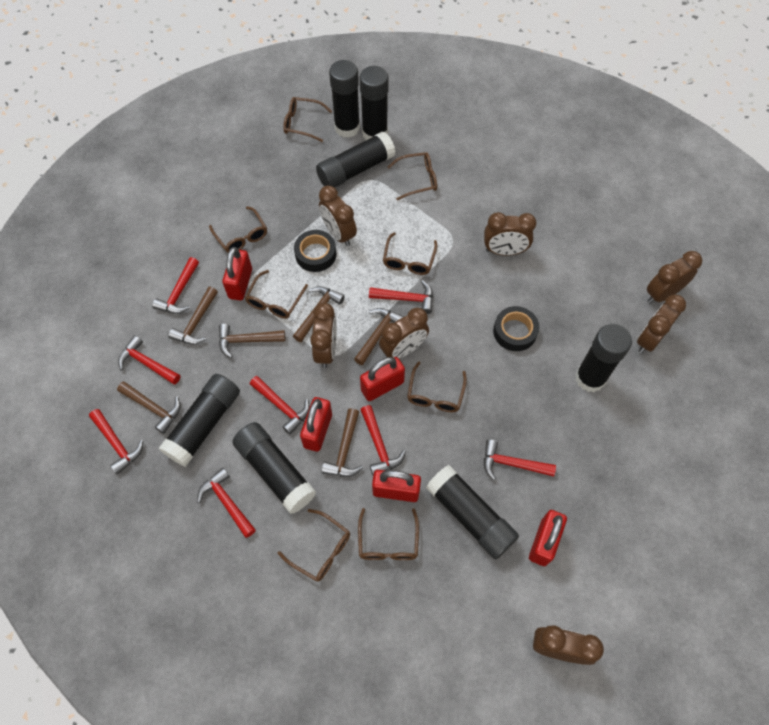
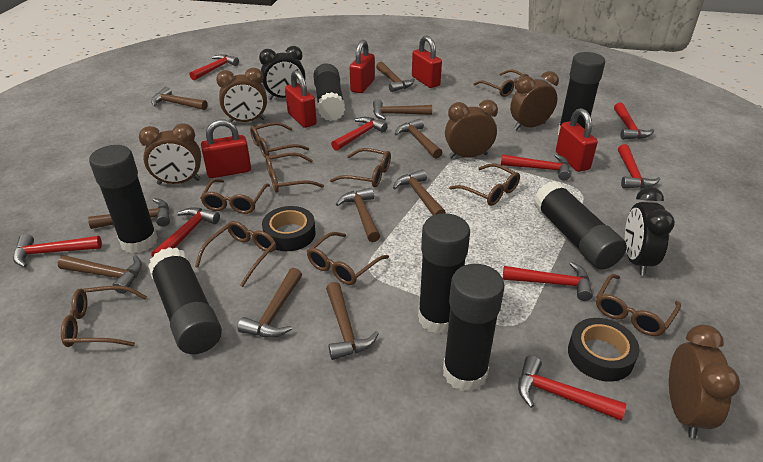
black clock: none = 0 -> [259,46,306,100] [625,187,675,276] = 2
brown clock: [310,303,337,368] [319,186,357,246] [379,308,429,358] [484,212,537,256] [533,626,604,665] [637,295,686,353] [647,251,702,303] = 7 -> [139,123,201,185] [216,68,267,122] [445,100,498,158] [510,71,559,130] [669,324,740,438] = 5
brown glasses: [209,206,267,253] [245,270,308,319] [278,509,350,581] [283,97,332,142] [358,508,419,560] [383,232,437,275] [388,152,437,200] [407,362,467,412] = 8 -> [61,286,147,347] [195,221,276,287] [200,179,270,214] [250,122,309,158] [266,153,324,193] [307,232,389,285] [330,148,391,187] [449,163,520,206] [473,70,529,97] [596,274,681,336] = 10
brown hammer: [117,381,181,434] [168,287,218,345] [219,324,285,358] [293,286,345,342] [321,408,363,477] [354,308,404,365] = 6 -> [58,255,142,294] [88,198,170,229] [151,87,207,110] [238,268,302,338] [326,282,379,360] [336,187,380,242] [373,99,432,120] [376,62,415,92] [393,170,446,215] [395,119,443,159] = 10
red hammer: [89,409,143,475] [118,335,180,385] [152,257,199,314] [197,468,256,538] [250,376,310,435] [360,405,406,475] [369,280,433,314] [484,440,556,480] = 8 -> [13,234,102,268] [151,207,220,257] [189,54,239,81] [331,117,388,151] [501,154,570,180] [503,262,593,301] [518,355,626,421] [614,103,654,140] [618,144,660,189] = 9

